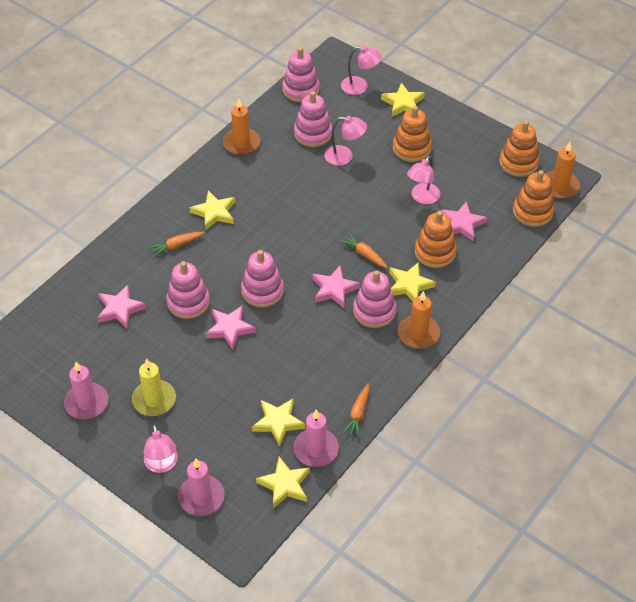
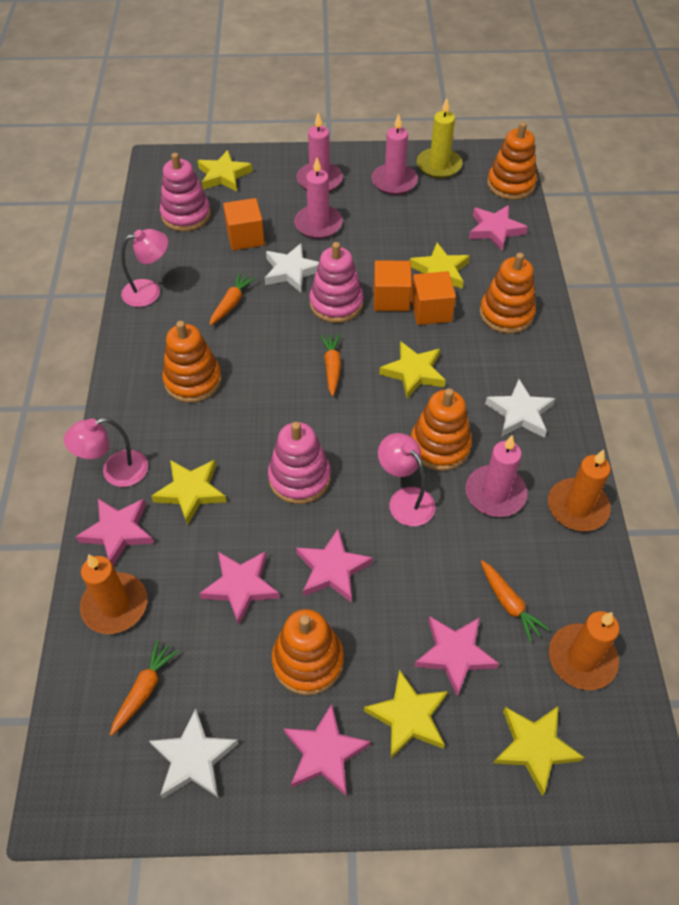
orange carrot: [149,232,204,258] [340,233,388,268] [343,384,369,437] = 3 -> [110,640,179,736] [209,273,256,325] [320,334,341,396] [481,560,550,643] = 4
orange cube: none = 0 -> [223,198,265,250] [374,260,412,311] [411,271,456,325] = 3
orange stacking toy: [393,106,432,162] [415,211,457,268] [499,121,540,177] [513,170,554,227] = 4 -> [162,321,222,403] [272,609,344,695] [411,388,472,471] [480,252,536,334] [487,122,537,200] = 5
pink candle: [64,362,108,419] [178,459,225,516] [294,409,339,467] = 3 -> [294,157,343,239] [296,113,343,192] [371,114,418,195] [466,435,527,517] = 4
pink lamp: [144,424,178,473] [324,116,367,166] [341,46,382,95] [407,156,440,204] = 4 -> [64,418,148,487] [121,229,168,307] [378,433,436,526] = 3
pink stacking toy: [166,261,210,319] [241,250,284,308] [282,47,320,102] [294,91,332,147] [353,270,396,328] = 5 -> [160,153,211,232] [268,422,331,504] [309,242,363,323] = 3
pink star: [97,285,146,329] [205,305,256,350] [312,266,360,308] [440,201,487,242] = 4 -> [76,499,154,566] [199,551,280,625] [284,704,371,796] [296,529,373,603] [414,617,499,697] [469,205,528,251] = 6
white star: none = 0 -> [149,709,239,798] [265,243,319,293] [485,379,556,438] = 3
yellow star: [190,191,235,230] [252,398,305,447] [256,457,310,509] [381,83,425,117] [389,262,436,301] = 5 -> [151,460,227,526] [198,150,253,192] [364,669,448,758] [379,341,446,399] [410,243,470,289] [494,706,584,796] = 6

